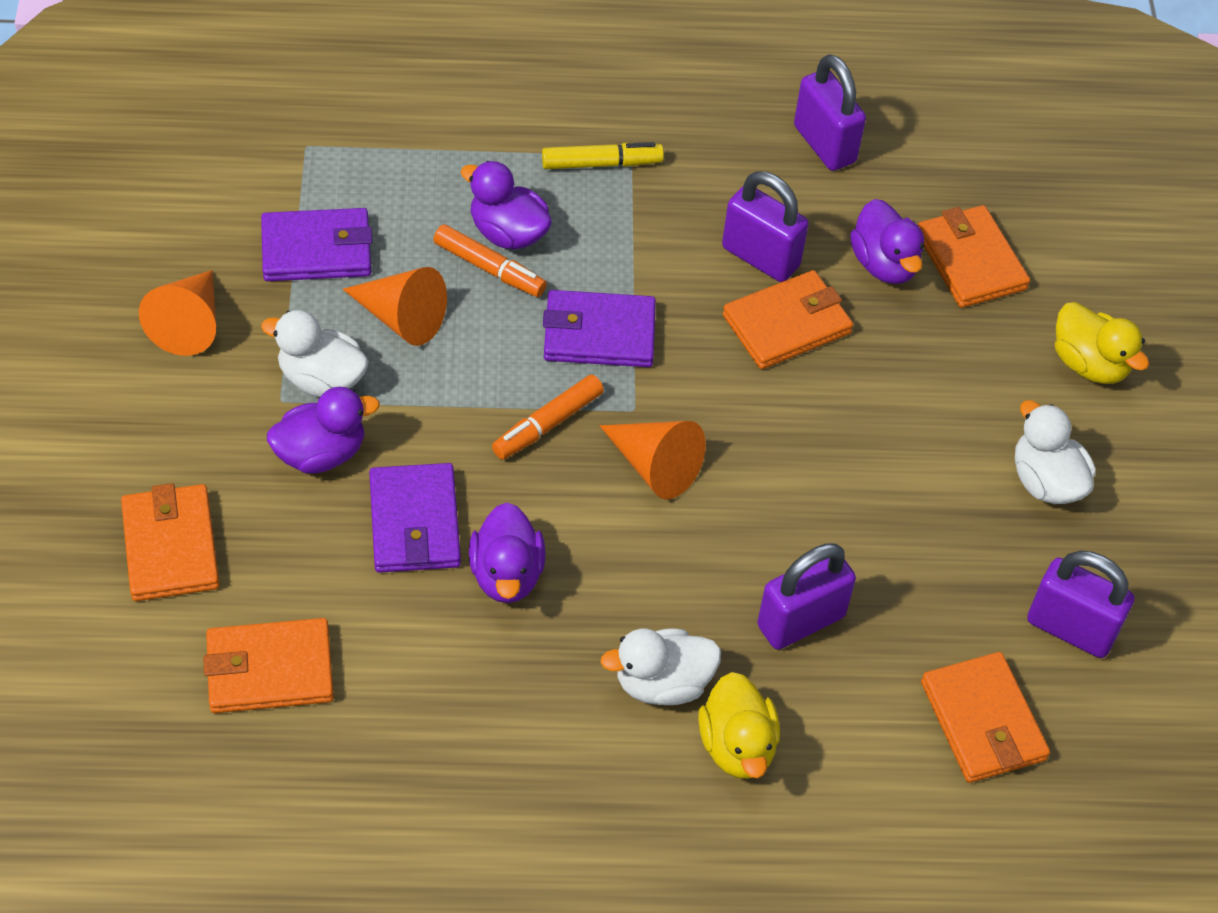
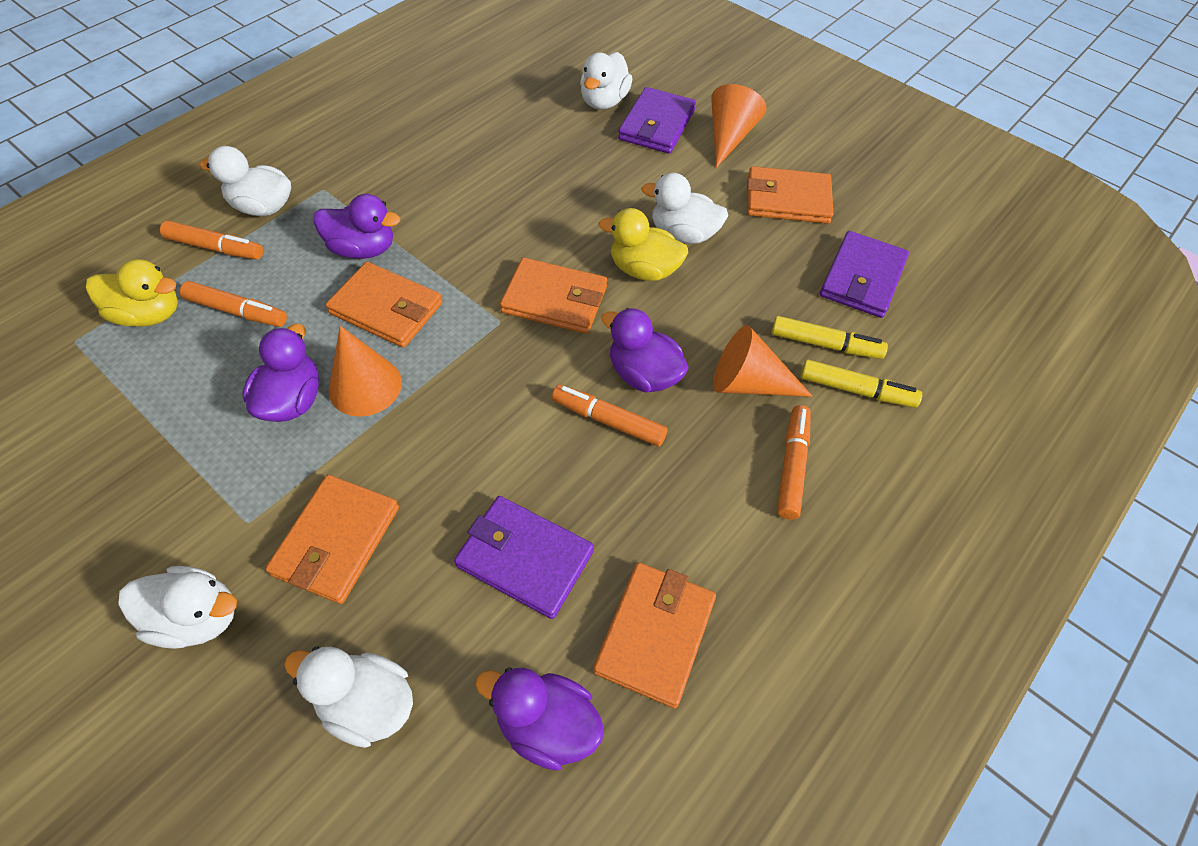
orange marker: [433,224,547,297] [492,375,604,460] = 2 -> [160,221,263,260] [180,281,287,327] [552,385,668,446] [777,405,811,520] = 4
purple padlock: [722,171,809,282] [757,543,856,649] [794,54,866,171] [1027,550,1134,658] = 4 -> none = 0
white duck: [261,310,369,397] [600,628,721,705] [1015,400,1096,504] = 3 -> [119,566,237,649] [200,146,291,216] [284,647,413,748] [580,52,632,110] [641,173,728,244] = 5
yellow marker: [542,142,664,169] = 1 -> [771,316,888,359] [800,360,922,408] = 2

